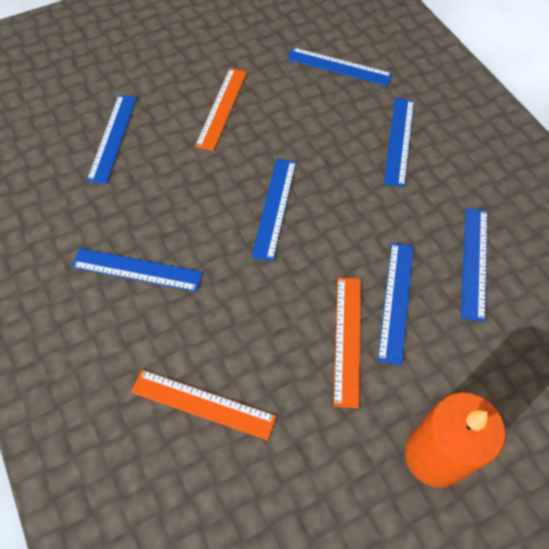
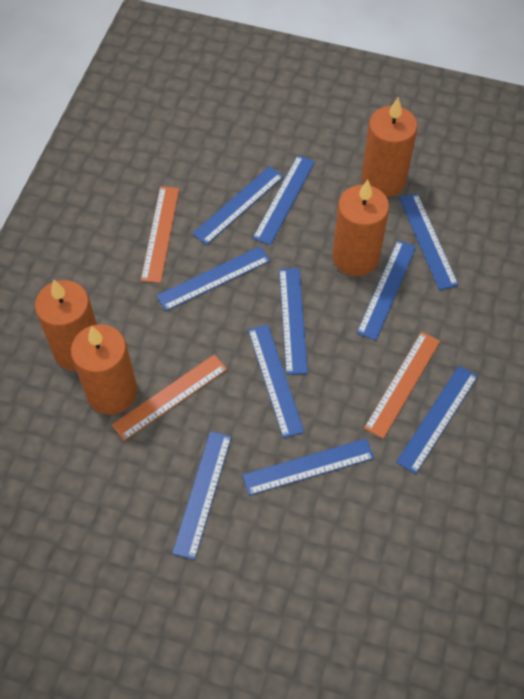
blue ruler: [72,248,203,292] [87,95,137,184] [252,159,296,261] [287,47,392,86] [378,243,414,365] [384,98,414,187] [461,208,487,322] = 7 -> [156,246,270,311] [172,431,232,560] [192,166,284,245] [242,438,374,496] [248,325,304,438] [253,155,315,245] [279,268,308,375] [357,240,416,340] [396,366,478,474] [399,193,458,290] = 10
orange candle: [405,392,505,488] = 1 -> [35,280,97,371] [71,324,137,415] [333,180,389,276] [361,97,418,197] = 4

